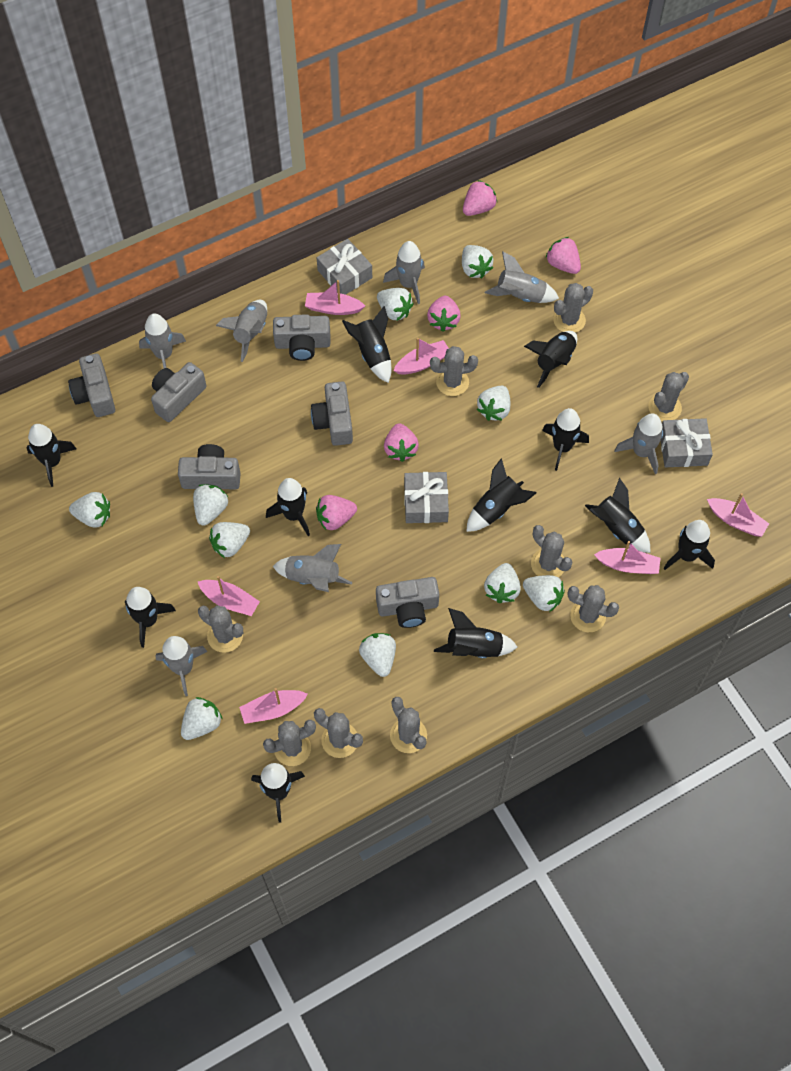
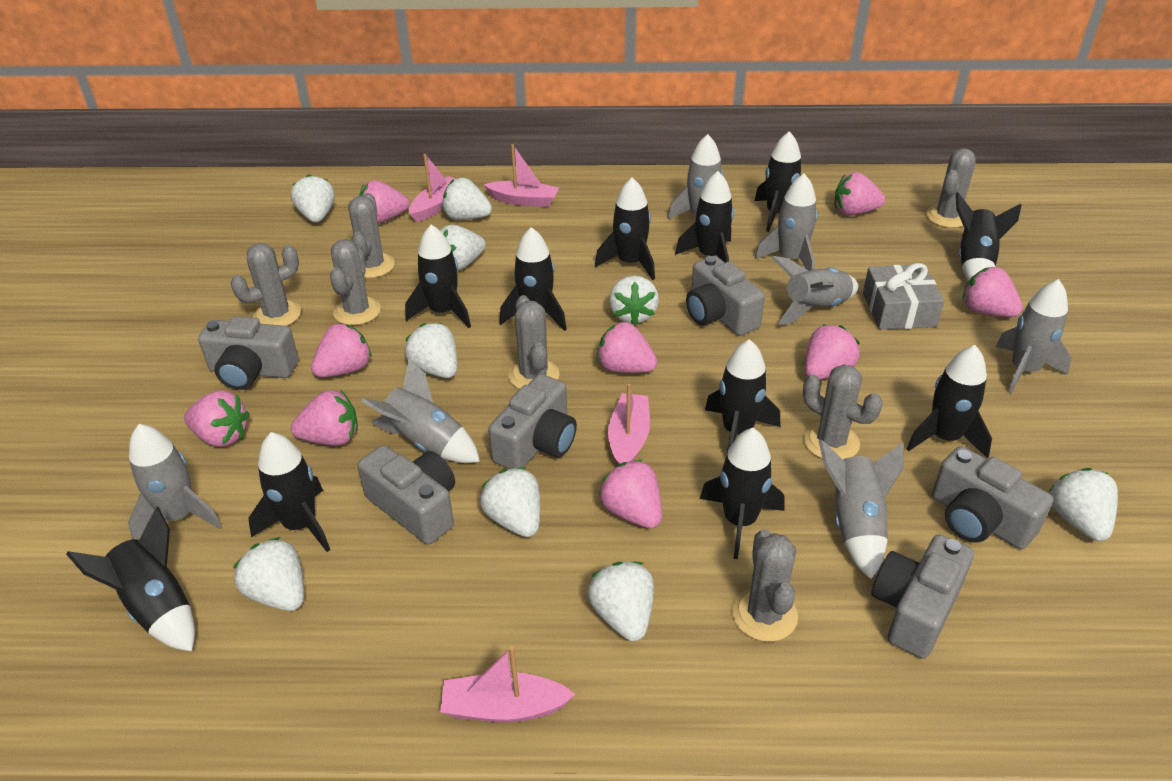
grey cactus: [198,605,243,653] [263,720,316,766] [314,708,363,758] [390,697,427,753] [430,346,478,396] [531,525,573,577] [554,283,593,333] [567,585,619,632] [648,372,689,421] = 9 -> [230,243,301,326] [330,239,381,325] [348,193,395,278] [509,295,560,389] [732,529,798,642] [803,364,883,459] [926,148,976,228] = 7
grey gift: [317,239,372,295] [404,472,449,523] [661,418,713,468] = 3 -> [863,263,944,330] = 1
pink boat: [198,576,260,616] [239,688,308,724] [305,280,365,315] [393,338,449,375] [594,541,661,574] [707,493,769,537] = 6 -> [409,154,456,222] [440,646,576,722] [483,144,559,207] [608,384,650,465] = 4
pink strawberry: [316,495,357,530] [384,423,419,462] [427,296,461,332] [463,180,497,216] [546,237,581,274] = 5 -> [184,390,250,447] [291,390,358,446] [311,323,372,377] [359,180,409,224] [597,321,658,373] [598,460,662,528] [805,324,860,379] [835,172,885,215] [963,267,1023,317] = 9
white strawberry: [69,492,110,527] [181,697,222,740] [193,484,228,526] [209,522,250,558] [359,633,396,677] [377,288,414,321] [462,245,494,278] [477,386,510,421] [484,563,521,603] [523,575,565,612] = 10 -> [233,537,304,611] [291,174,335,222] [405,323,457,378] [440,225,486,271] [442,178,492,220] [480,467,540,537] [588,562,654,641] [609,275,659,326] [1048,468,1118,541] = 9

